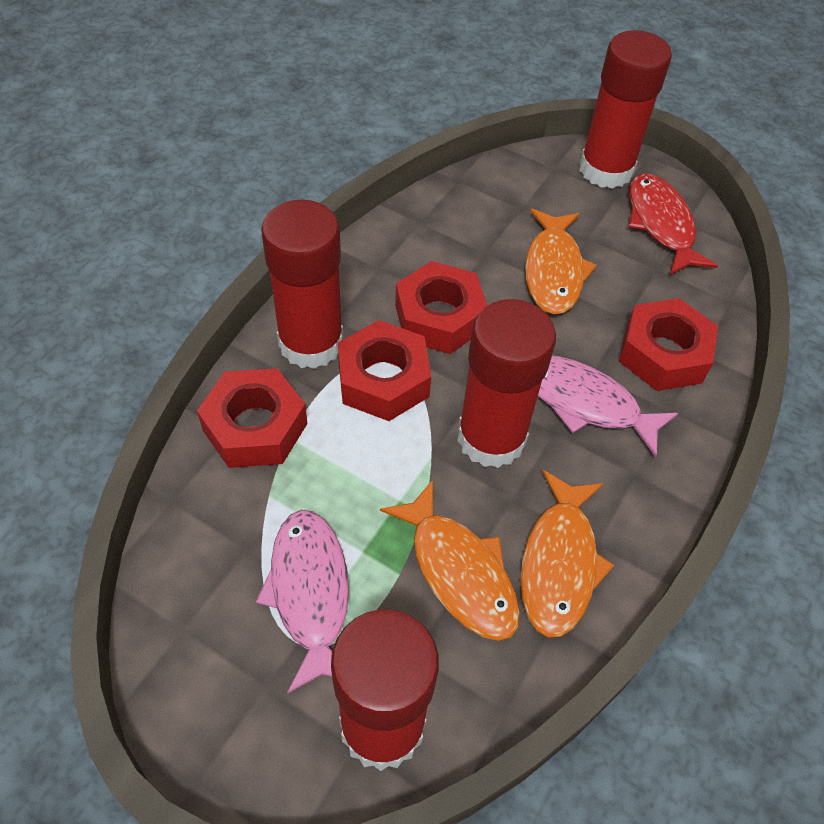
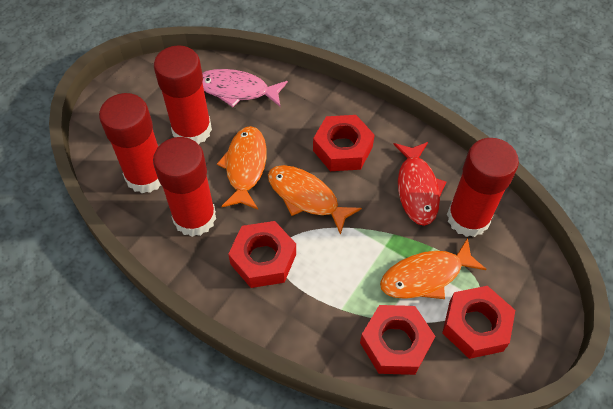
pink fish: [256,510,349,694] [538,356,678,457] = 2 -> [202,69,288,107] = 1

